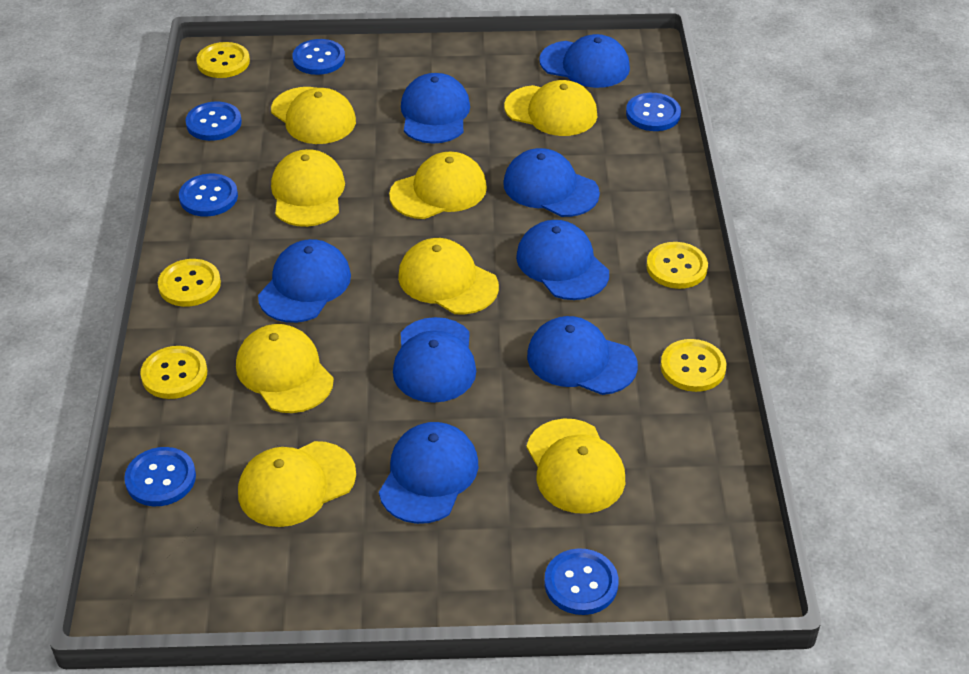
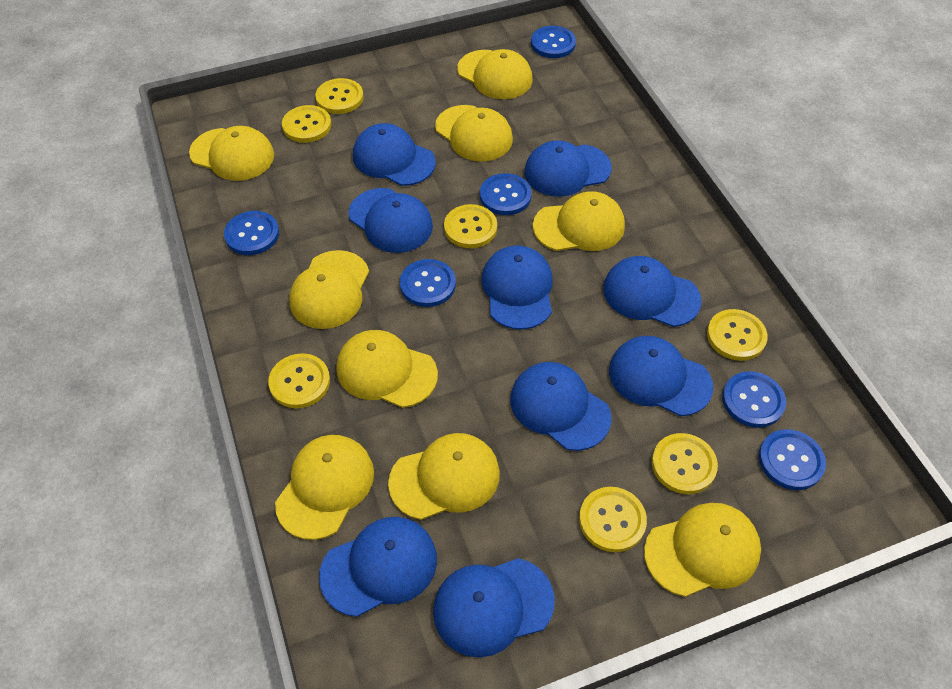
blue cap: [258,239,351,323] [379,422,478,524] [393,317,476,403] [401,73,470,144] [503,148,600,217] [516,220,609,300] [527,316,638,395] [539,34,630,88] = 8 -> [319,517,437,617] [348,188,433,253] [353,123,436,186] [433,558,555,658] [481,245,553,330] [510,362,612,451] [524,140,612,197] [603,256,702,327] [609,336,713,416] = 9
yellow button: [140,346,207,399] [158,259,221,307] [196,42,250,78] [646,242,708,289] [661,339,727,392] = 5 -> [268,353,330,408] [282,105,331,143] [315,78,364,114] [444,204,497,248] [579,487,647,552] [652,433,718,494] [707,309,768,361] = 7
yellow cap: [236,324,334,413] [238,441,356,527] [271,87,356,144] [271,149,345,227] [389,152,487,219] [398,238,499,315] [504,80,598,136] [526,419,625,514] = 8 -> [189,126,274,181] [275,435,374,540] [290,250,369,329] [337,330,438,408] [388,433,500,520] [435,105,513,162] [457,49,532,99] [533,191,625,251] [644,503,761,597] = 9

